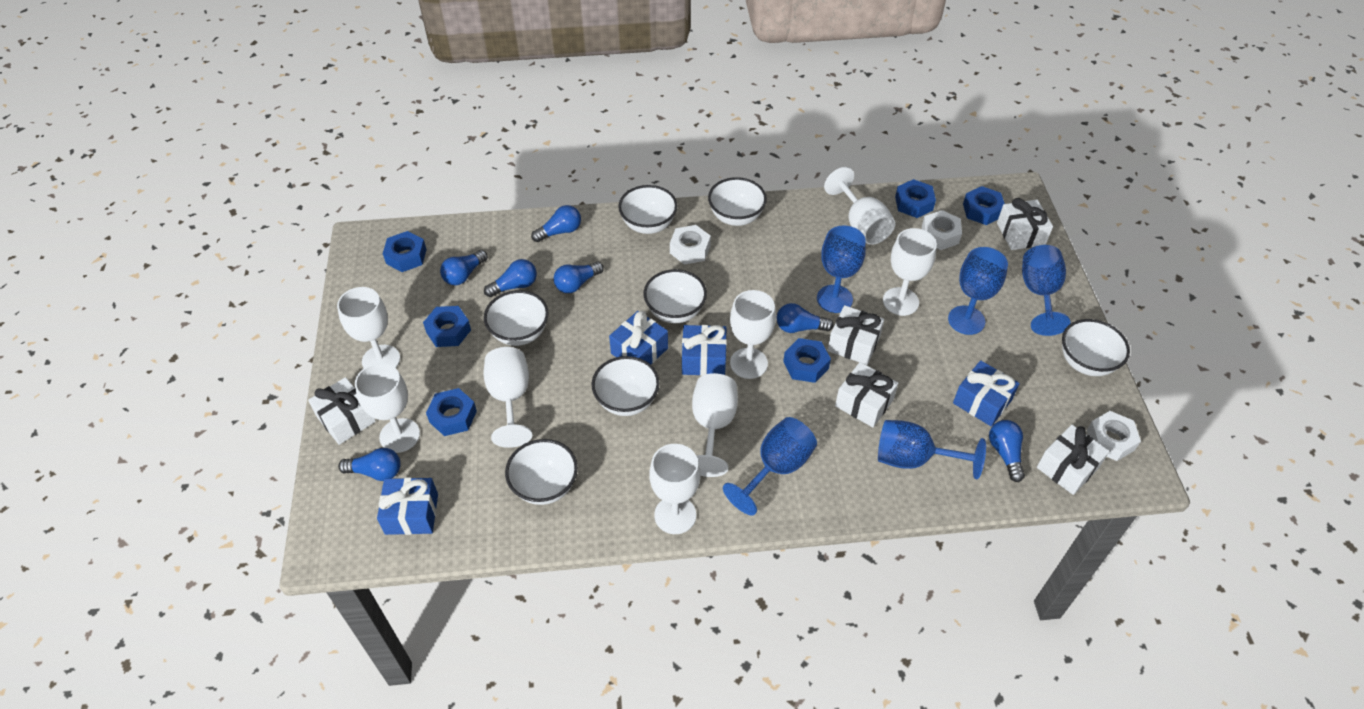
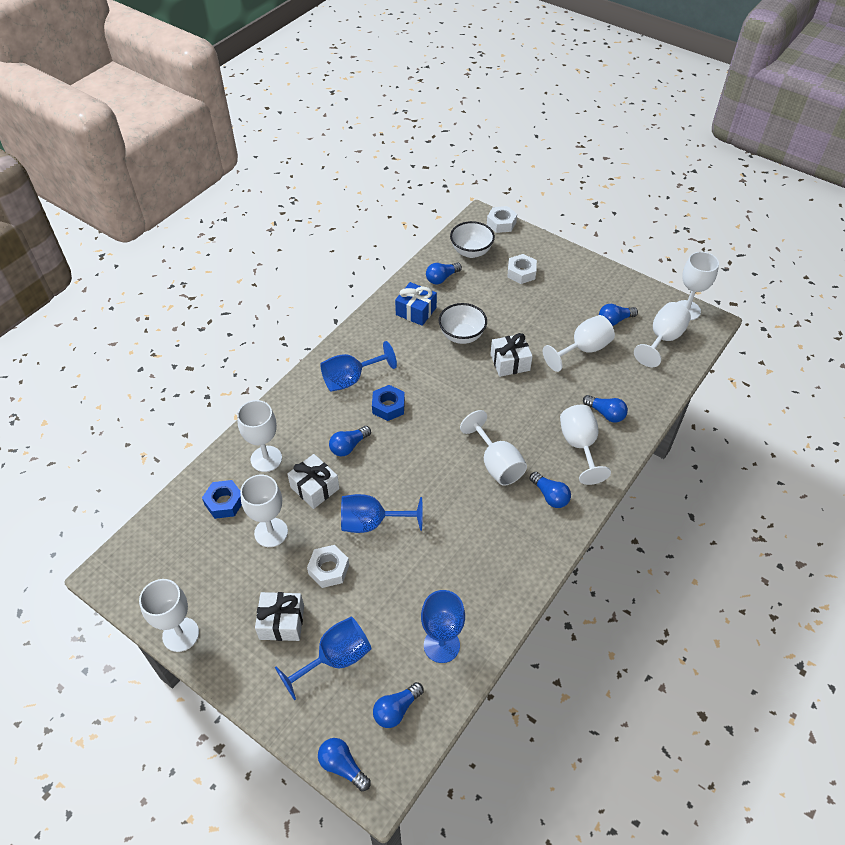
blue gift: [377,477,438,535] [609,311,668,364] [682,325,727,376] [953,360,1020,426] = 4 -> [395,282,437,326] = 1
blue goblet: [723,417,817,515] [817,225,866,313] [878,420,986,479] [948,247,1008,335] [1022,245,1071,336] = 5 -> [275,617,372,700] [320,341,397,392] [341,494,423,533] [421,590,465,663] = 4
blue nut: [383,231,427,272] [423,306,471,347] [426,388,477,436] [783,338,831,383] [895,179,936,218] [963,186,1005,225] = 6 -> [202,480,242,519] [372,385,405,421] = 2
white bowl: [484,290,549,346] [505,439,578,505] [592,356,660,416] [618,185,678,234] [644,269,707,323] [708,177,767,226] [1062,319,1130,376] = 7 -> [439,303,487,344] [450,221,495,258] = 2
white gift: [308,377,376,445] [828,305,884,365] [835,362,898,427] [997,198,1053,250] [1037,425,1109,495] = 5 -> [255,592,304,641] [287,454,339,509] [490,333,533,377] = 3

